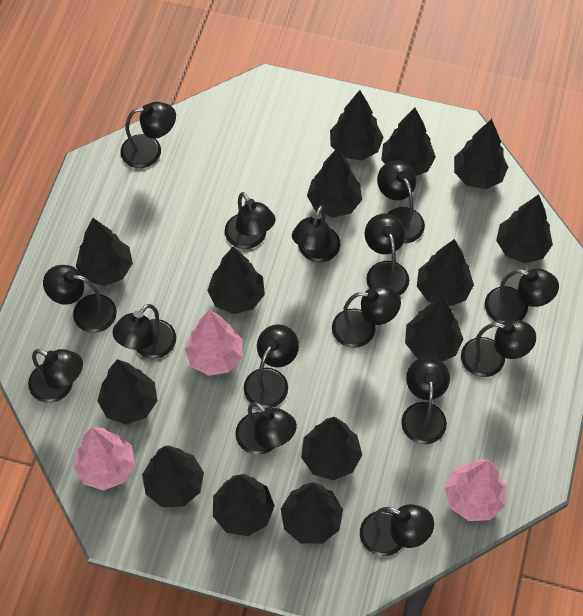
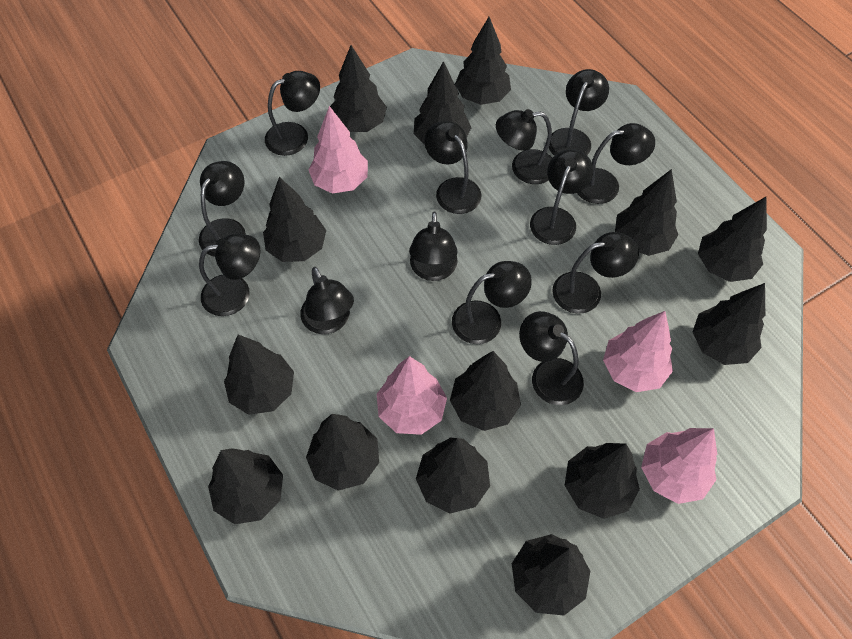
black lamp: [28,349,83,403] [43,265,117,333] [112,304,176,359] [120,102,176,168] [225,192,276,249] [235,402,297,455] [244,324,299,408] [292,206,340,262] [332,285,401,348] [360,504,434,556] [365,213,409,296] [377,160,425,243] [401,357,450,444] [461,319,536,377] [485,268,559,324] = 15 -> [199,161,246,257] [199,234,260,316] [265,71,320,156] [300,267,354,334] [409,211,458,281] [424,121,482,214] [452,261,532,344] [496,109,552,184] [519,311,584,405] [530,149,593,245] [549,69,609,156] [552,232,639,314] [577,123,655,204] = 13
pink tree: [73,427,135,491] [185,310,243,376] [445,459,506,521] = 3 -> [308,106,368,194] [377,356,447,435] [603,311,673,392] [641,428,717,504] = 4

